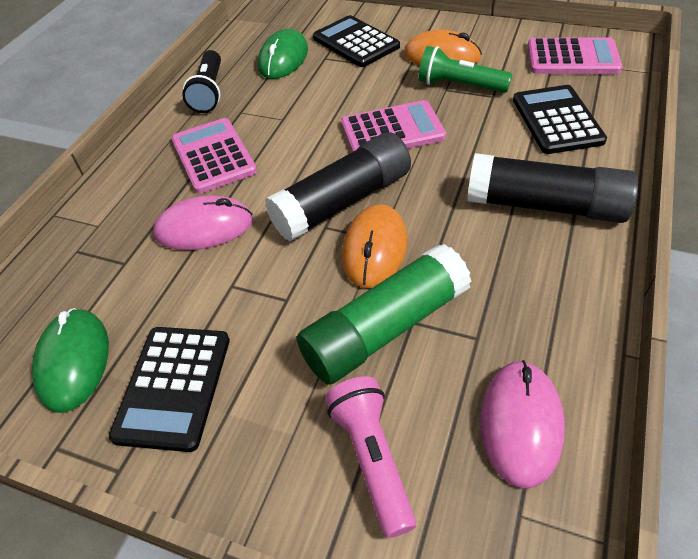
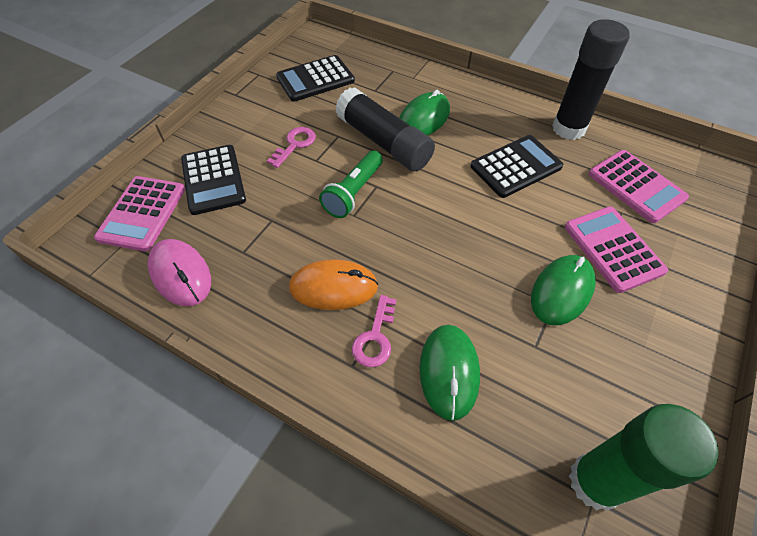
black flashlight: [182,50,221,113] = 1 -> none = 0
green mouse: [32,308,109,413] [258,29,308,79] = 2 -> [399,90,450,136] [419,325,480,421] [531,255,596,325] = 3
orange mouse: [342,204,408,288] [404,30,482,65] = 2 -> [289,259,378,310] = 1
pink flashlight: [325,376,416,538] = 1 -> none = 0
pink key: none = 0 -> [267,127,316,168] [352,295,396,367] = 2
pink mouse: [153,195,253,250] [480,360,565,488] = 2 -> [148,239,211,306] = 1

